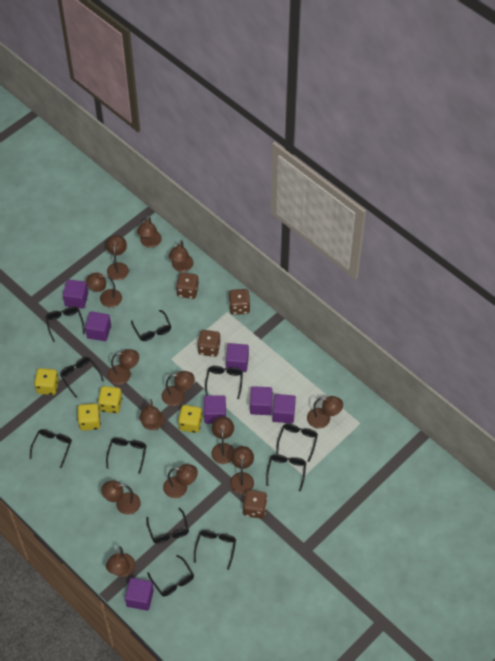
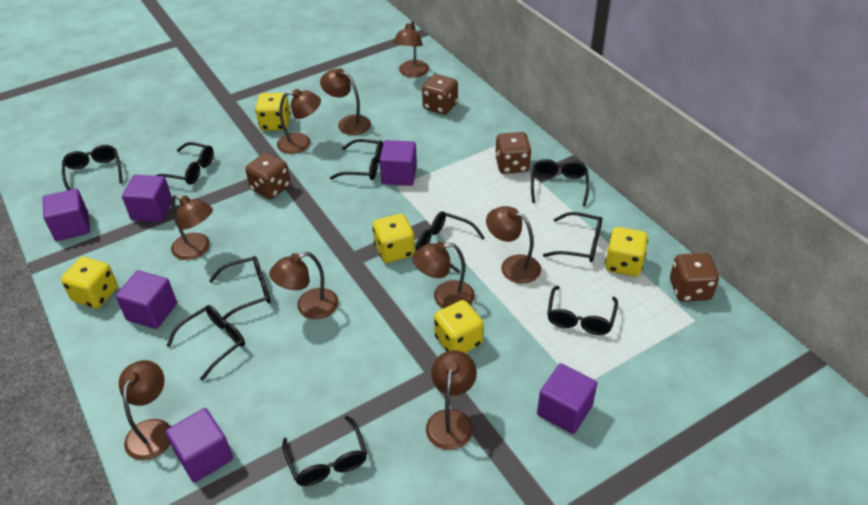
black glasses: [30,429,72,468] [46,306,85,342] [60,357,104,398] [106,437,146,474] [131,310,171,341] [146,508,189,543] [147,555,194,597] [194,530,236,570] [205,366,243,399] [266,454,306,491] [276,424,318,462] = 11 -> [62,145,123,190] [156,142,214,185] [166,305,245,381] [209,256,271,320] [282,416,367,486] [330,139,383,180] [416,211,485,273] [531,159,589,206] [543,212,602,262] [547,286,618,335] = 10
brown lamp: [86,273,122,307] [101,480,141,515] [106,235,129,280] [106,547,135,577] [108,349,139,385] [137,215,162,248] [139,399,165,430] [162,371,195,406] [163,464,198,498] [169,240,193,272] [211,417,234,464] [230,446,254,494] [307,396,343,428] = 13 -> [119,360,171,460] [171,195,213,260] [269,252,339,319] [277,89,321,154] [320,68,371,135] [393,20,429,77] [412,242,475,308] [426,350,477,450] [486,206,541,284] = 9
purple cube: [63,280,88,309] [85,311,111,341] [125,578,154,611] [204,395,226,424] [226,343,249,372] [250,386,273,415] [272,394,296,424] = 7 -> [43,189,90,241] [116,270,177,329] [122,175,172,222] [166,408,233,483] [379,140,417,186] [537,363,597,434] = 6
yellow dice: [34,368,59,395] [77,403,101,431] [98,386,122,413] [178,405,202,433] = 4 -> [61,257,118,309] [255,93,291,131] [373,214,415,263] [434,300,484,353] [605,227,648,276] = 5

